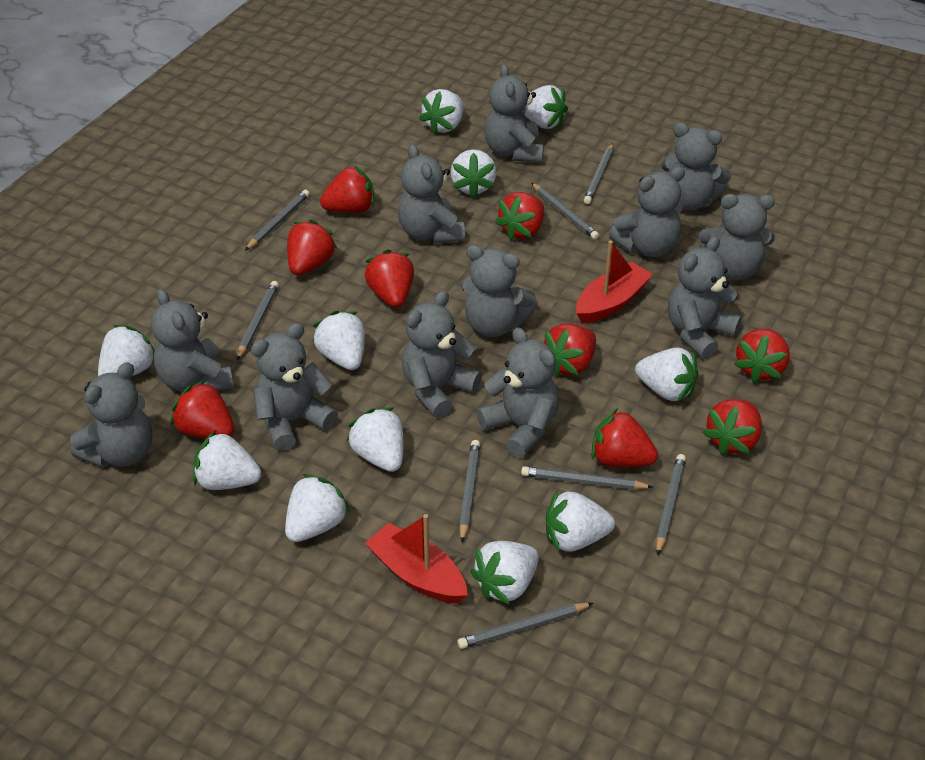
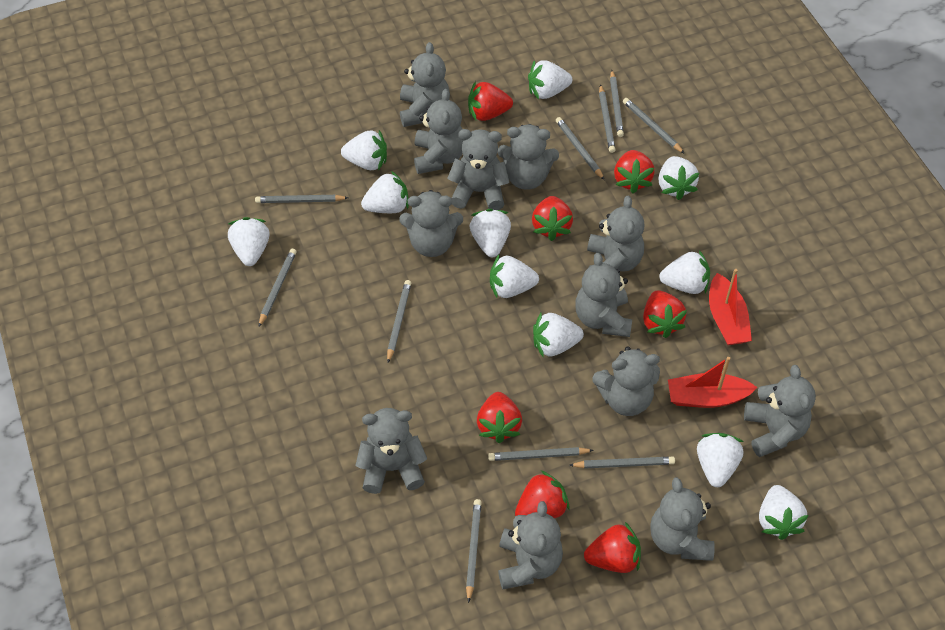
grey pencil: [237,281,279,360] [245,190,310,251] [457,603,593,649] [459,440,480,542] [521,466,653,490] [532,183,599,239] [584,143,613,204] [656,454,686,555] = 8 -> [255,195,348,203] [259,249,296,327] [387,280,411,363] [466,499,482,603] [488,447,594,461] [556,117,604,180] [569,457,675,469] [599,84,615,153] [610,70,624,137] [623,98,685,154] = 10
red strawberry: [171,380,234,438] [287,220,338,275] [320,165,374,213] [365,249,414,308] [495,192,544,240] [544,324,596,376] [592,408,658,467] [703,399,762,455] [734,329,790,383] = 9 -> [468,81,513,121] [477,392,522,443] [515,470,570,518] [532,196,573,241] [584,522,641,573] [614,150,655,194] [643,290,687,338] = 7

